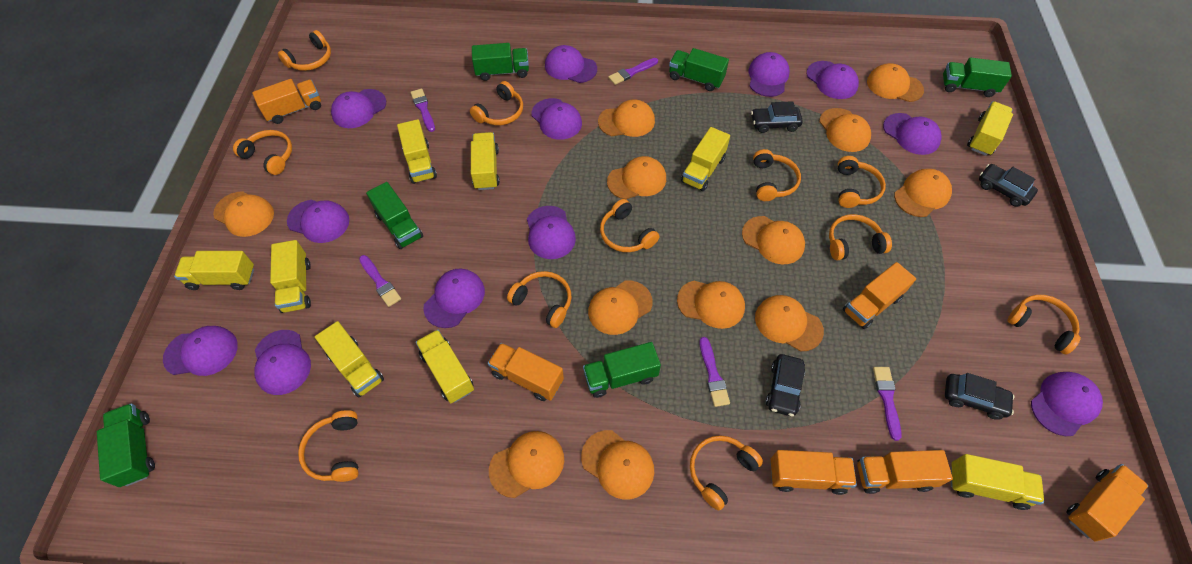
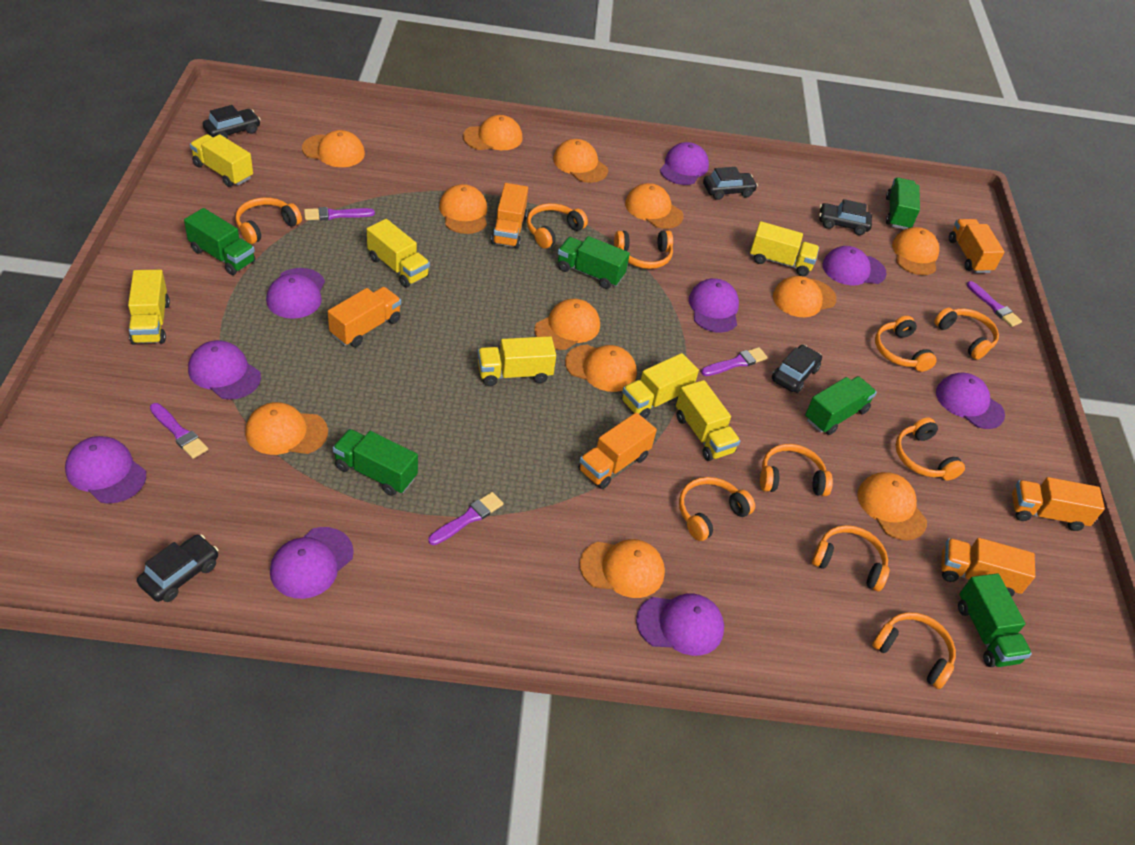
black car: [751,101,803,133] [766,354,805,416] [945,373,1015,420] [979,164,1038,207] = 4 -> [137,534,218,602] [203,105,261,138] [703,167,758,200] [772,345,822,393] [819,199,872,235] = 5
orange headphones: [233,130,292,175] [278,30,331,71] [298,410,359,482] [470,81,523,125] [507,271,572,328] [600,199,659,252] [690,435,763,510] [753,149,801,201] [829,214,892,261] [838,156,886,208] [1007,295,1081,355] = 11 -> [235,197,302,244] [527,203,588,249] [614,230,673,269] [679,477,755,541] [760,444,833,496] [812,525,889,591] [872,612,956,689] [875,316,936,372] [895,417,965,481] [934,308,999,360] = 10
purple cap: [163,326,238,376] [254,330,311,395] [287,200,349,243] [331,89,386,128] [423,268,485,328] [527,206,576,259] [532,98,582,140] [545,45,597,83] [749,52,790,97] [806,61,859,99] [883,113,941,155] [1031,372,1103,436] = 12 -> [65,436,146,504] [188,340,261,400] [266,268,325,319] [270,527,354,599] [636,593,724,656] [660,142,709,185] [689,278,739,333] [822,246,887,285] [936,373,1005,429] = 9
yellow truck: [174,251,254,290] [270,240,311,313] [315,321,384,398] [397,119,437,184] [416,330,474,403] [471,132,500,190] [681,127,730,191] [950,454,1044,510] [967,101,1013,156] = 9 -> [128,269,170,344] [190,134,253,187] [367,219,430,287] [478,336,556,386] [621,353,699,419] [676,380,740,461] [750,221,819,276] = 7

